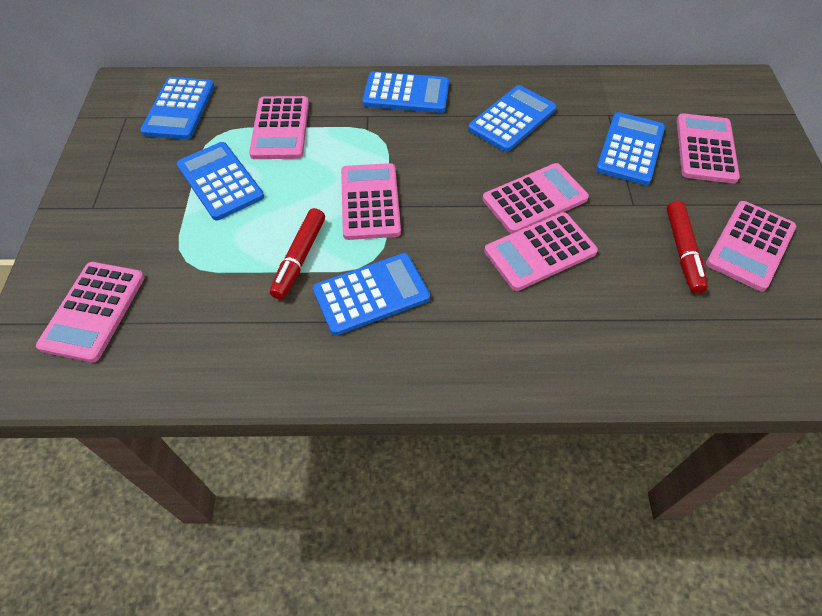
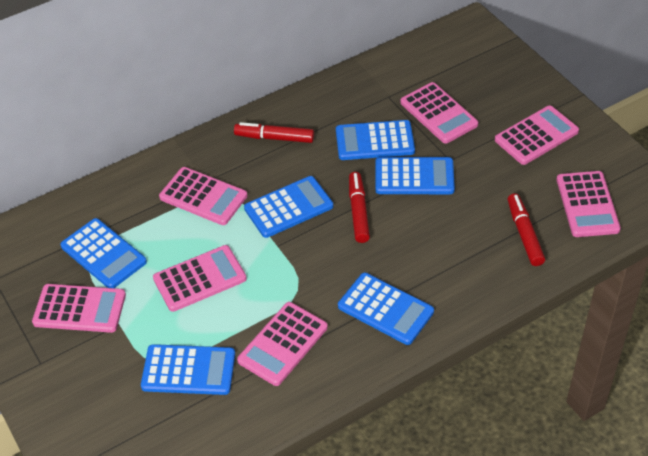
red marker: [270,208,325,300] [667,201,708,294] = 2 -> [234,122,314,143] [349,172,370,243] [508,193,545,266] = 3

